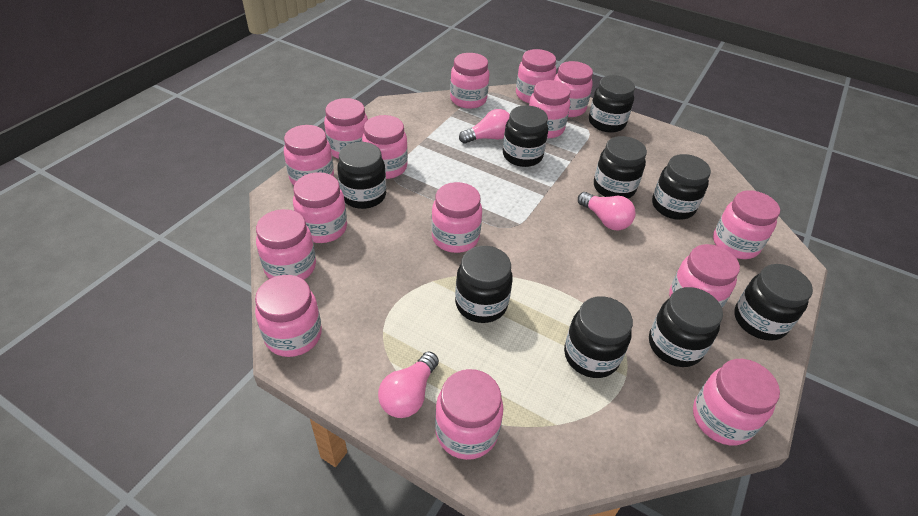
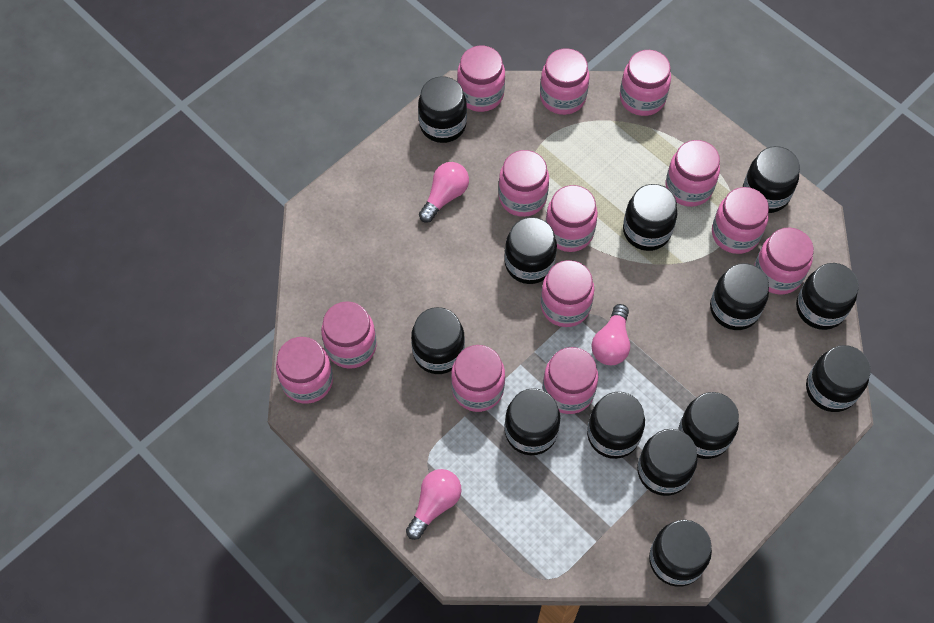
black jar: [337,142,386,209] [455,246,513,323] [503,105,548,167] [564,296,633,378] [589,75,635,133] [594,136,647,198] [649,287,723,367] [652,154,711,220] [734,264,813,341] = 9 -> [411,307,465,374] [418,76,467,143] [505,217,557,284] [505,388,560,455] [587,392,645,459] [623,184,677,251] [637,429,698,496] [649,520,712,587] [678,392,739,459] [710,263,769,330] [743,146,800,213] [796,263,859,330] [806,345,871,412] = 13
pink jar: [255,275,322,357] [256,209,316,280] [284,125,334,185] [293,172,347,243] [324,98,368,159] [362,115,408,179] [431,182,482,253] [435,369,504,460] [450,53,489,109] [516,49,556,103] [529,80,570,138] [554,61,593,117] [669,244,740,308] [693,359,780,446] [713,190,780,259] = 15 -> [276,337,333,404] [321,301,377,369] [451,345,505,412] [457,46,505,112] [498,150,549,217] [540,48,589,115] [540,260,595,327] [543,347,598,414] [546,185,598,252] [620,50,671,116] [666,140,720,207] [712,187,769,254] [754,227,814,294] = 13

